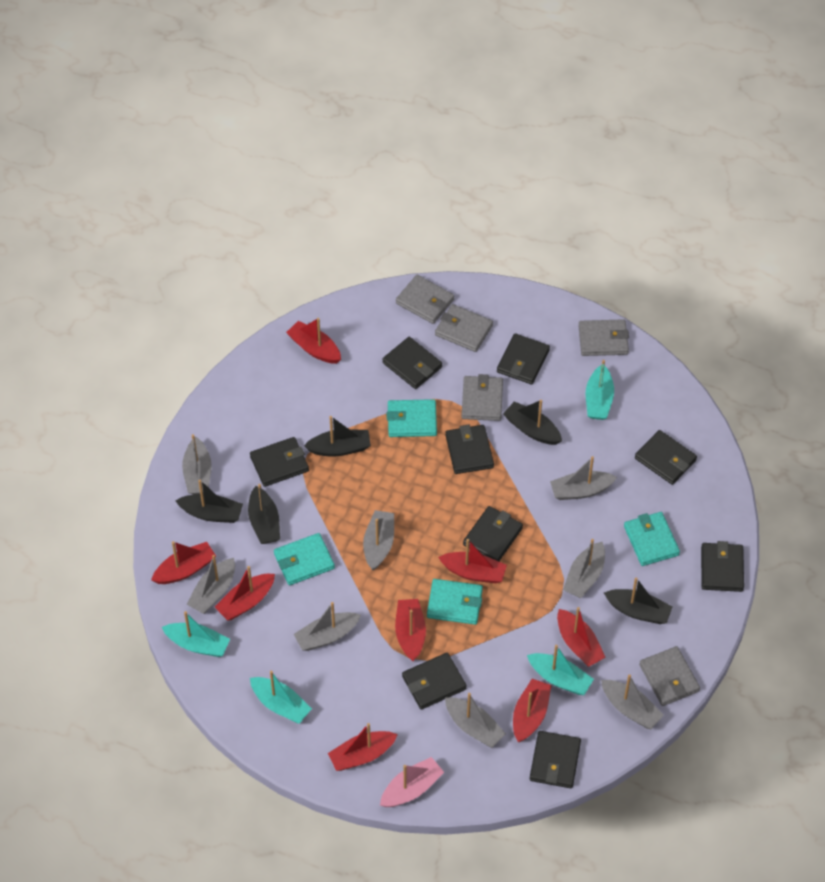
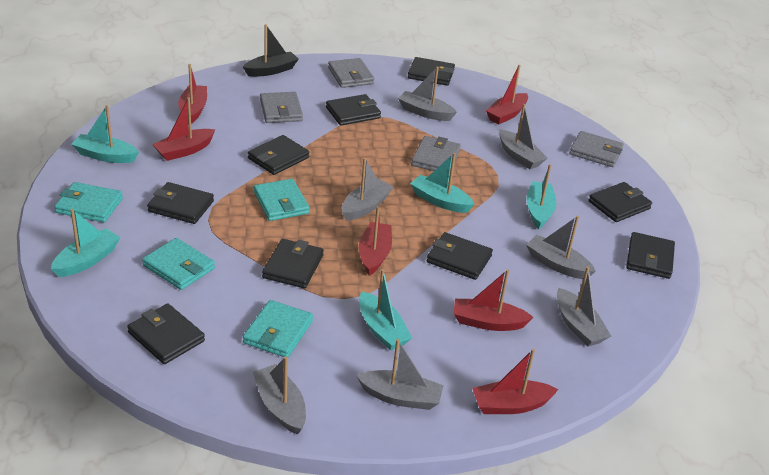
black boat: [175,480,243,523] [248,484,280,544] [304,416,371,457] [503,400,562,445] [604,577,673,624] = 5 -> [243,24,299,77] = 1
grey boat: [182,434,212,494] [187,555,235,614] [294,602,361,651] [363,510,394,571] [445,693,506,748] [550,456,617,500] [563,539,605,598] [601,674,664,729] = 8 -> [253,356,306,435] [342,158,394,221] [356,339,444,410] [398,67,457,121] [499,104,547,169] [526,216,596,279] [557,267,611,347] = 7
grey wallet: [396,275,454,324] [435,304,493,352] [462,374,503,421] [578,319,629,356] [639,646,700,706] = 5 -> [260,92,303,123] [328,58,374,88] [411,136,461,171] [569,131,624,167] = 4
pink boat: [380,757,444,807] = 1 -> none = 0
red boat: [151,541,216,584] [215,566,275,620] [286,318,341,364] [328,723,398,771] [395,599,426,661] [438,539,507,583] [513,679,552,742] [557,607,606,667] = 8 -> [152,97,215,161] [178,64,207,125] [359,206,392,276] [453,269,534,331] [472,349,558,414] [486,65,528,124] = 6
turquoise boat: [162,611,230,657] [250,671,312,724] [527,645,594,695] [586,360,614,420] = 4 -> [51,209,121,277] [71,105,139,163] [359,269,412,350] [410,153,475,213] [526,164,556,229] = 5

